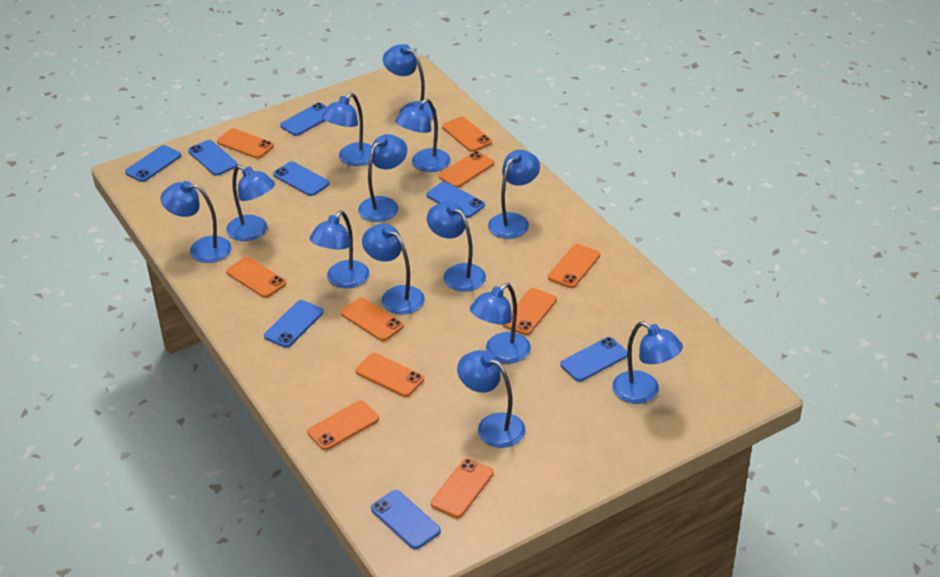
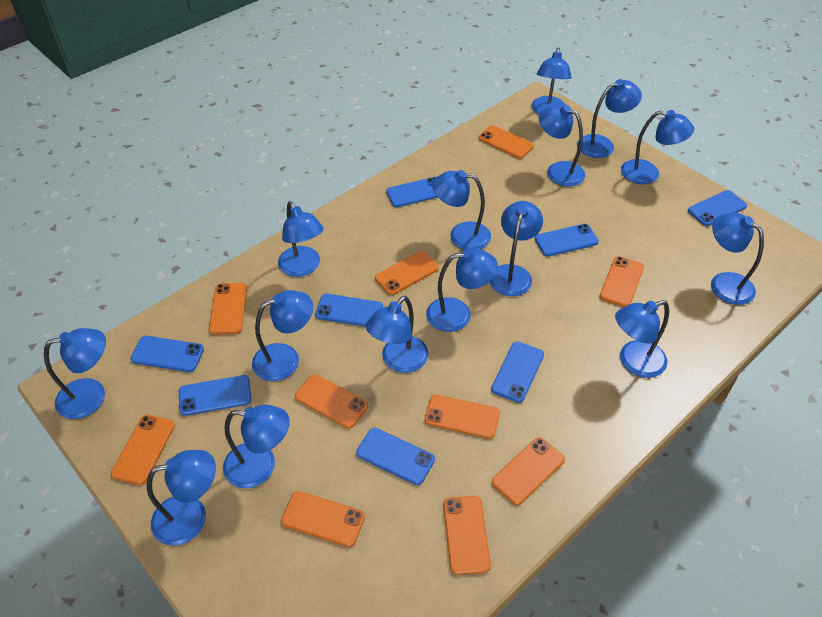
blue lamp: [161,181,232,263] [226,165,275,241] [309,211,369,288] [322,93,372,166] [358,134,407,222] [362,224,425,314] [383,44,436,120] [395,98,451,172] [427,201,486,292] [457,350,525,448] [470,283,531,364] [488,150,540,239] [612,322,683,404] = 13 -> [44,328,106,419] [147,450,216,546] [223,405,290,488] [252,290,313,381] [278,201,323,277] [366,296,429,373] [426,249,498,332] [432,170,491,250] [490,201,543,296] [531,47,571,115] [539,104,585,187] [577,79,642,158] [615,300,669,378] [621,110,694,184] [711,213,764,305] = 15

